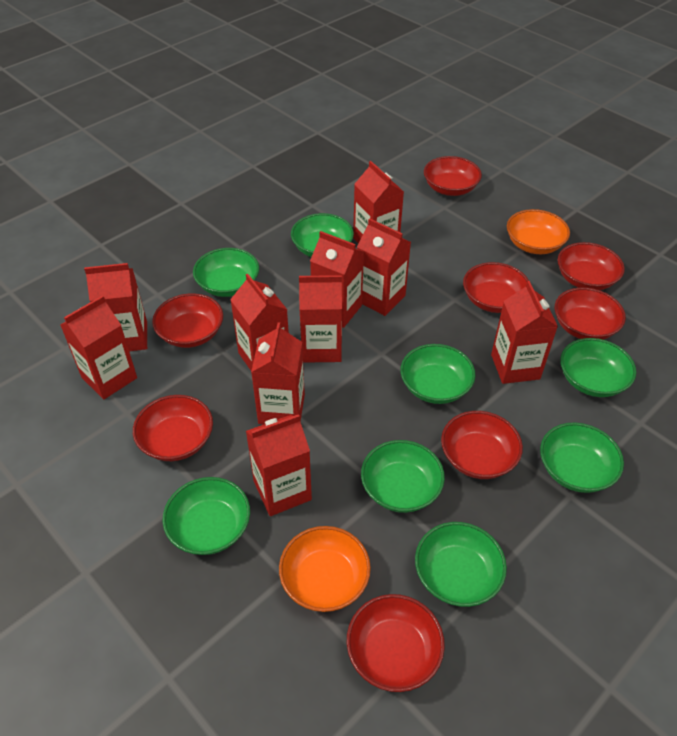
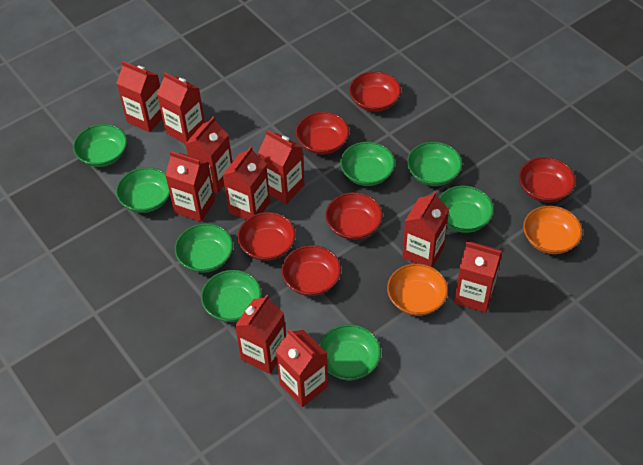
red bowl: [133,395,213,461] [152,293,223,348] [346,594,445,692] [424,156,482,196] [441,411,523,479] [463,262,529,313] [555,288,626,340] [558,242,625,290] = 8 -> [238,212,296,261] [281,245,341,296] [296,112,349,155] [325,192,383,240] [349,71,401,112] [519,157,576,202] = 6

